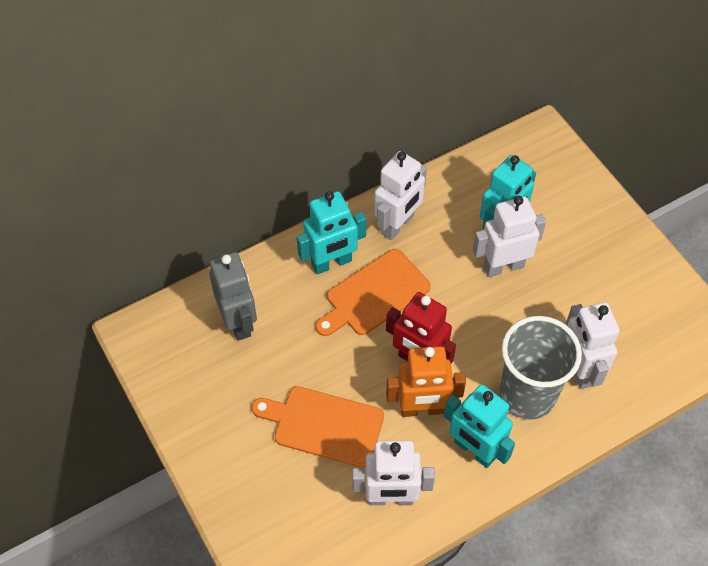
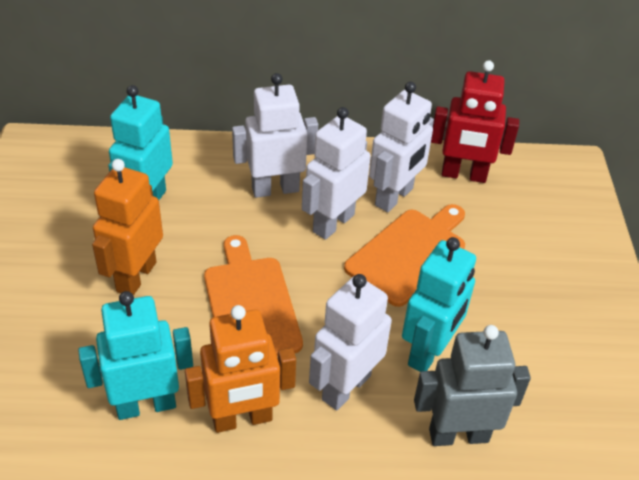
grey cup: [500,316,582,420] = 1 -> none = 0
orange robot: [386,346,466,417] = 1 -> [92,159,163,296] [185,305,296,433] = 2

